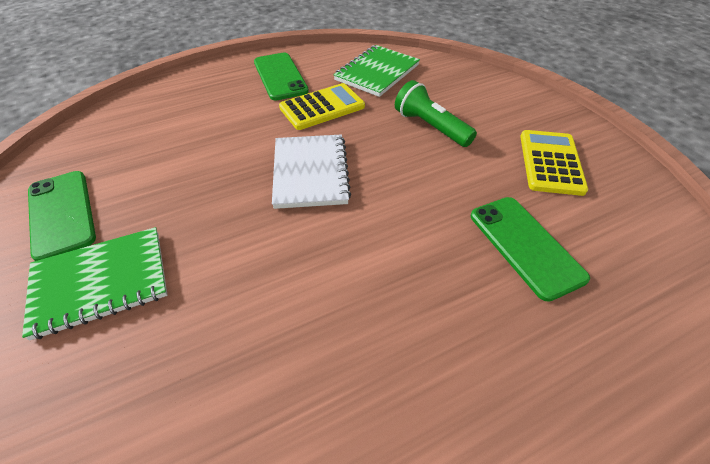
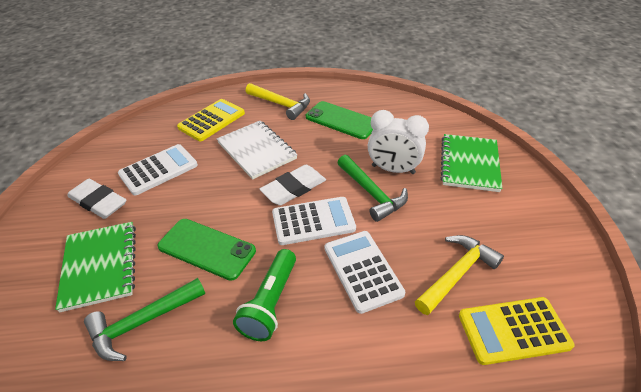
green hammer: none = 0 -> [84,278,205,361] [337,155,408,222] = 2
green phone: [28,171,96,261] [254,53,309,101] [471,197,590,302] = 3 -> [157,219,256,281] [306,101,373,139] = 2
white calculator: none = 0 -> [118,144,198,195] [272,197,356,245] [325,231,405,314] = 3
white clock: none = 0 -> [368,110,429,174] = 1
white eraser: none = 0 -> [67,179,127,219] [260,165,326,205] = 2
yellow hammer: none = 0 -> [246,83,310,120] [415,235,504,315] = 2

